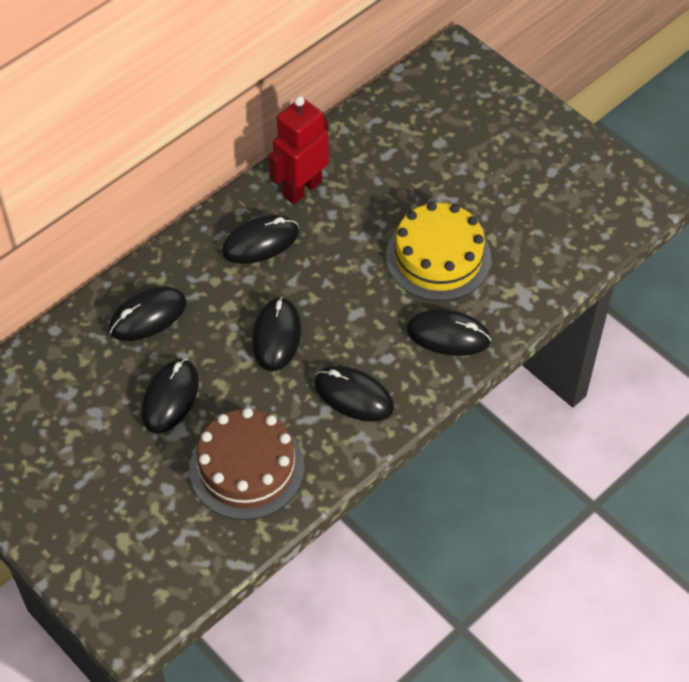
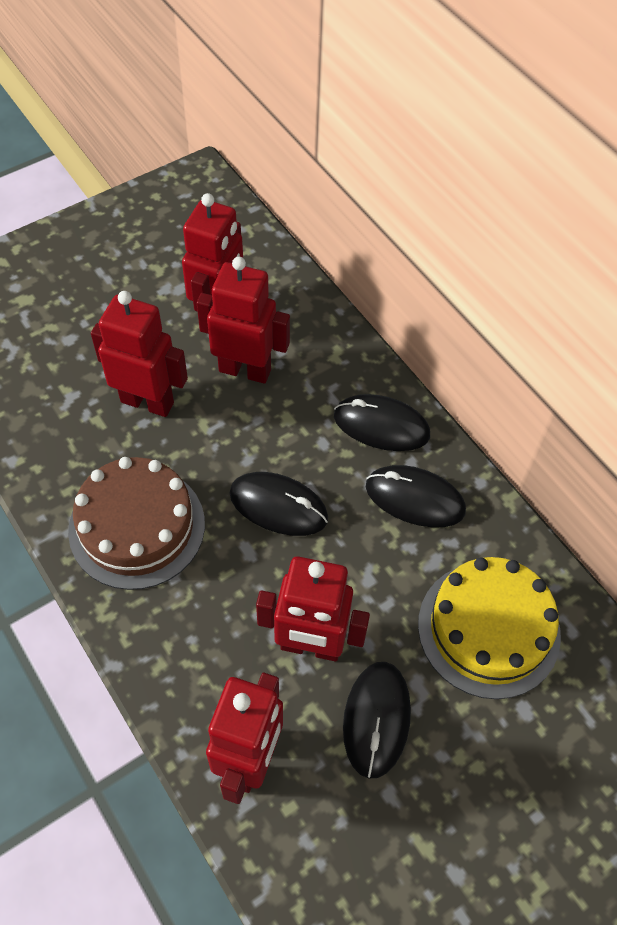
black mouse: [109,286,187,341] [141,359,199,433] [222,215,299,264] [252,297,301,371] [314,366,394,422] [406,309,491,356] = 6 -> [230,472,328,536] [334,394,430,451] [343,662,411,779] [366,465,466,528] = 4
red robot: [268,96,329,204] = 1 -> [91,291,188,417] [182,193,243,312] [197,257,290,384] [206,673,283,804] [256,556,370,662] = 5

